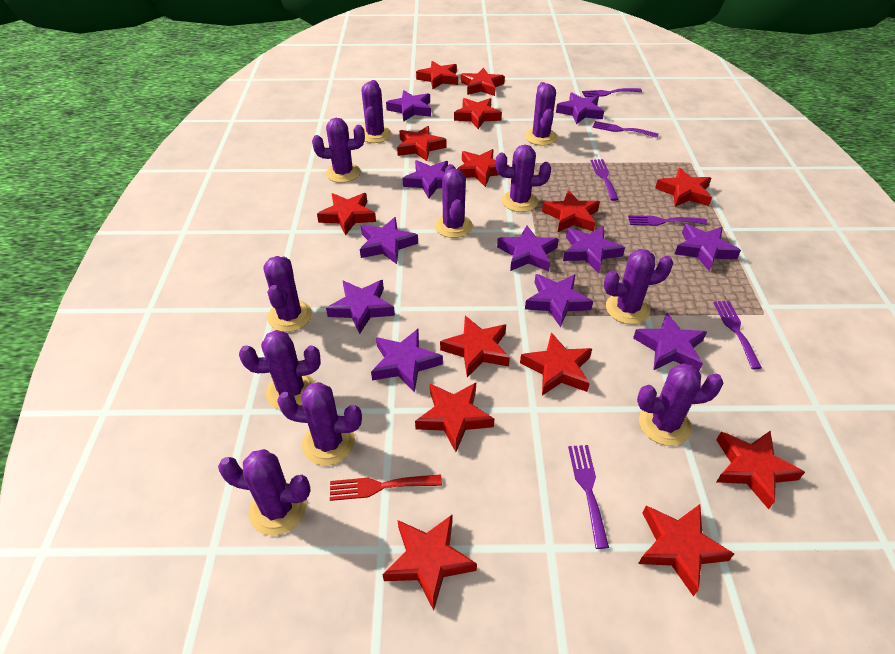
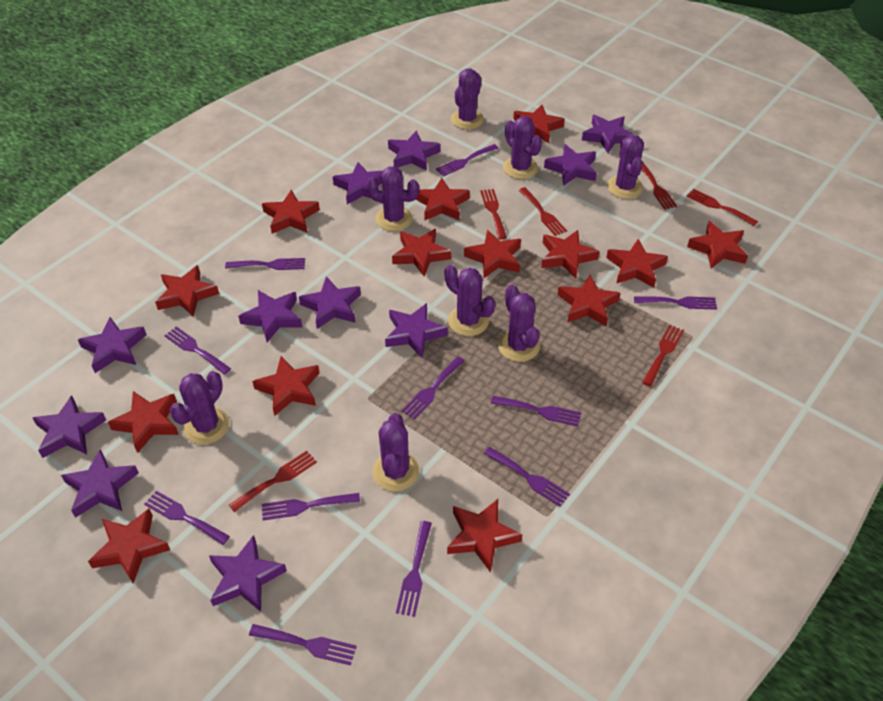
purple cactus: [218,449,311,535] [239,330,321,410] [263,256,312,332] [277,382,362,466] [312,118,365,183] [361,80,391,143] [435,164,473,238] [496,145,551,212] [525,82,557,146] [604,249,673,324] [637,363,723,446] = 11 -> [170,371,229,445] [366,166,419,231] [372,413,419,492] [445,265,495,336] [451,69,484,129] [498,285,540,362] [503,116,542,179] [607,135,644,199] = 8
purple fork: [568,445,609,549] [582,88,642,97] [591,159,619,201] [592,121,658,138] [628,215,707,226] [713,301,762,369] = 6 -> [144,491,230,545] [164,326,231,375] [225,258,305,270] [249,624,357,666] [262,493,360,520] [396,521,432,617] [402,356,465,419] [436,144,498,177] [484,447,570,507] [491,396,581,426] [634,296,717,310] = 11
red fork: [330,474,442,501] = 1 -> [229,451,317,512] [480,189,507,240] [519,187,567,236] [641,161,677,210] [642,324,684,386] [687,189,758,226] = 6

